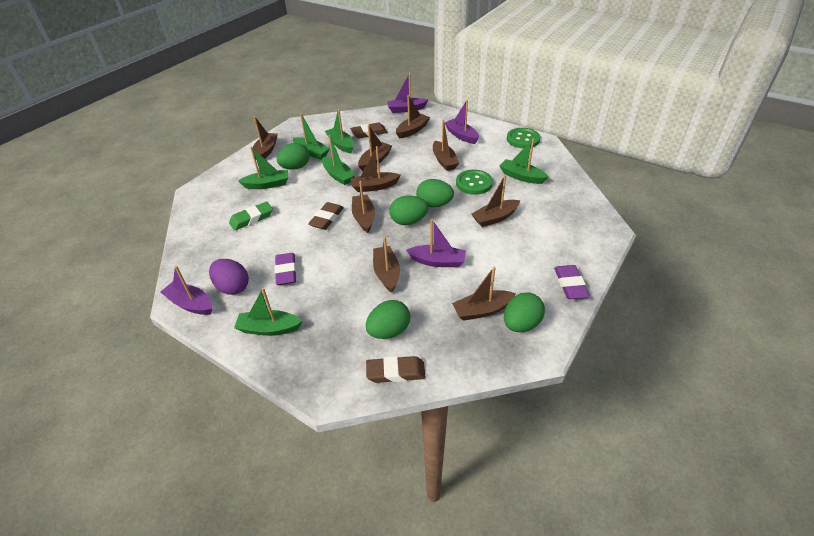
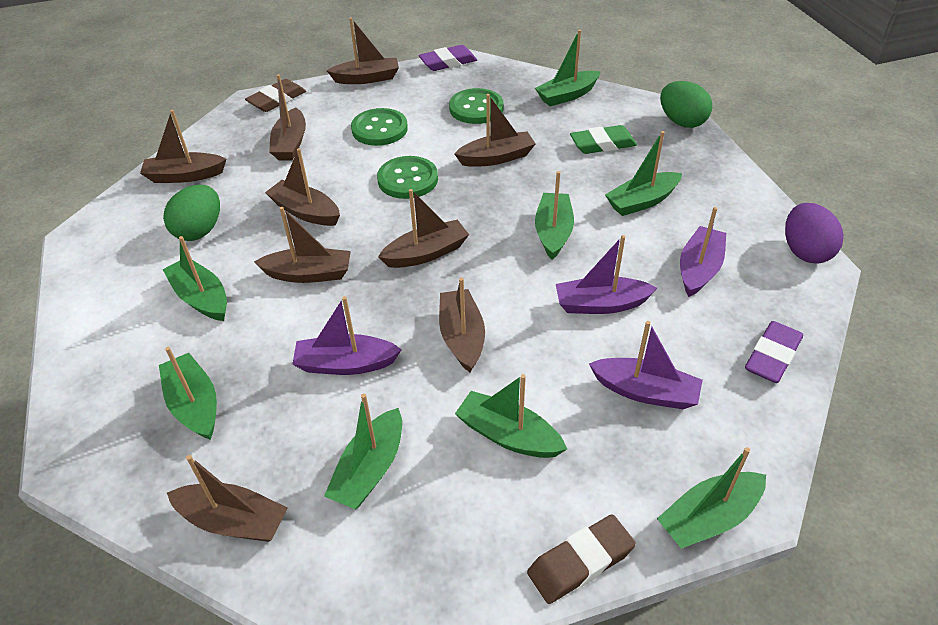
brown eraser: [308,202,344,230] [350,122,388,138] [366,356,426,383] = 3 -> [245,79,306,112] [527,514,636,604] = 2
green boat: [234,288,303,336] [238,146,288,189] [293,113,330,160] [322,135,355,185] [325,109,354,154] [500,138,549,184] = 6 -> [159,347,217,440] [163,236,227,321] [324,394,402,509] [455,374,567,458] [535,30,601,106] [535,171,574,260] [605,131,682,216] [657,447,766,549] = 8
green button: [456,170,493,195] [507,128,540,148] = 2 -> [351,108,408,146] [377,156,438,199] [449,88,504,124] = 3
green egg: [277,143,310,170] [366,300,410,339] [389,196,428,225] [416,179,454,207] [504,292,545,332] = 5 -> [163,185,220,241] [660,81,712,128] = 2

